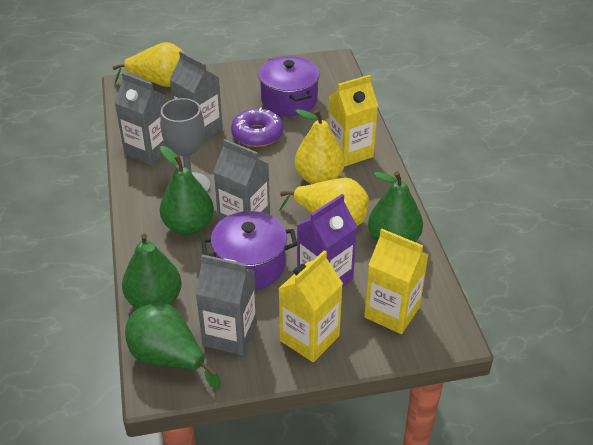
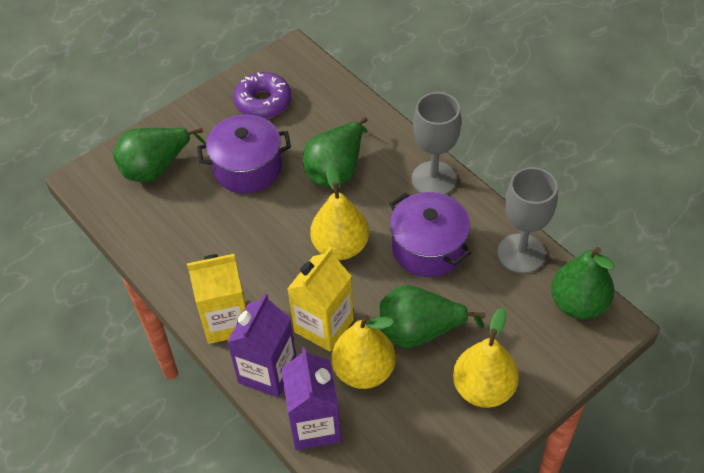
grey carton: [115,72,167,165] [170,51,223,141] [196,254,257,356] [213,139,270,223] = 4 -> none = 0
grey goblet: [160,98,210,193] = 1 -> [412,92,461,195] [497,167,558,274] = 2
purple carton: [297,194,357,287] = 1 -> [227,293,296,398] [281,347,341,450] = 2
yellow carton: [278,250,343,362] [328,75,378,167] [364,229,429,334] = 3 -> [187,254,246,344] [287,247,354,352] = 2

